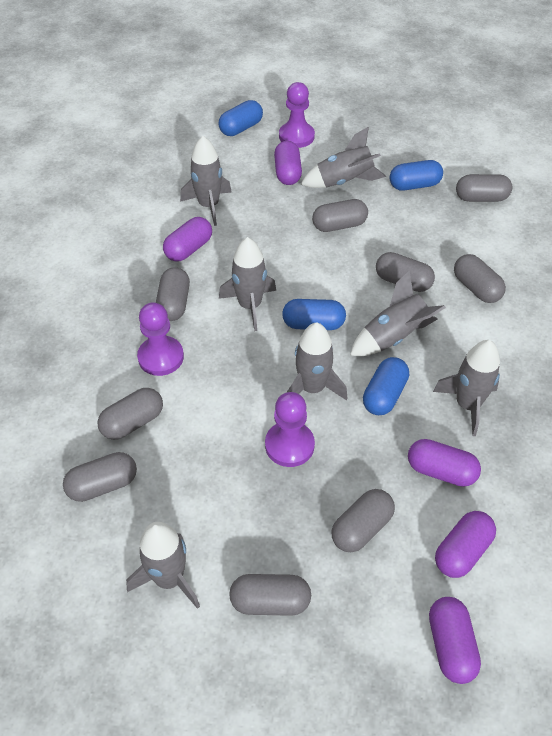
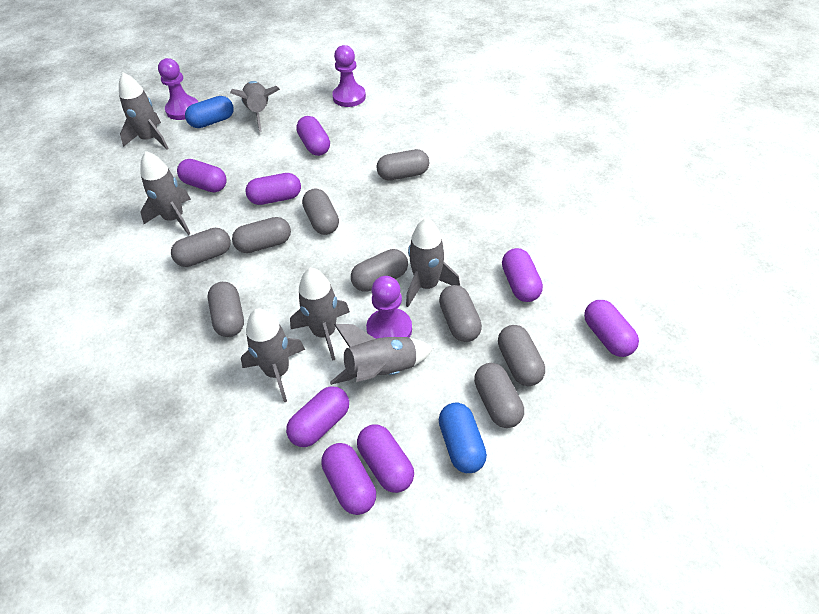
blue capsule: [218,100,263,136] [282,299,346,330] [363,357,409,415] [390,160,443,191] = 4 -> [185,96,234,128] [439,403,487,473] = 2
purple capsule: [163,217,212,262] [274,141,302,185] [408,439,481,487] [429,597,481,684] [435,511,496,578] = 5 -> [177,159,227,192] [245,173,301,205] [286,386,349,447] [296,116,330,156] [321,443,376,515] [357,424,414,493] [502,248,543,302] [584,300,639,357] = 8

